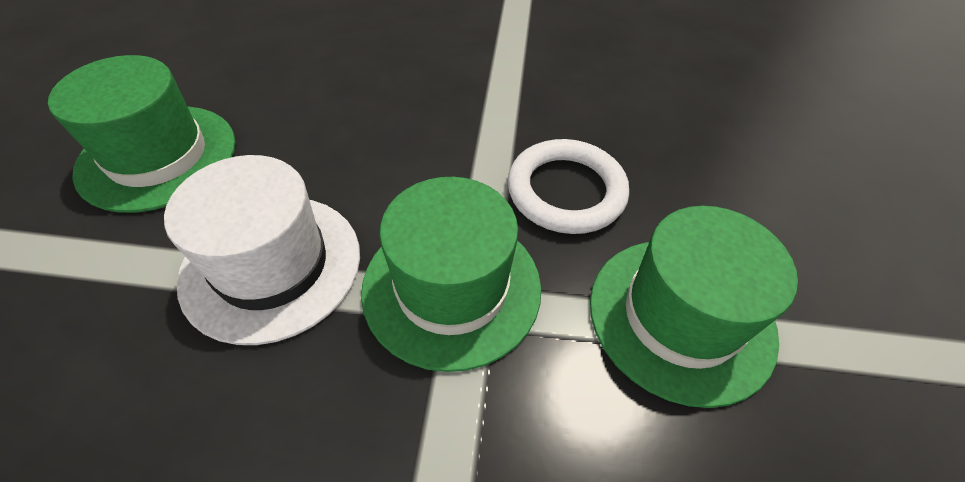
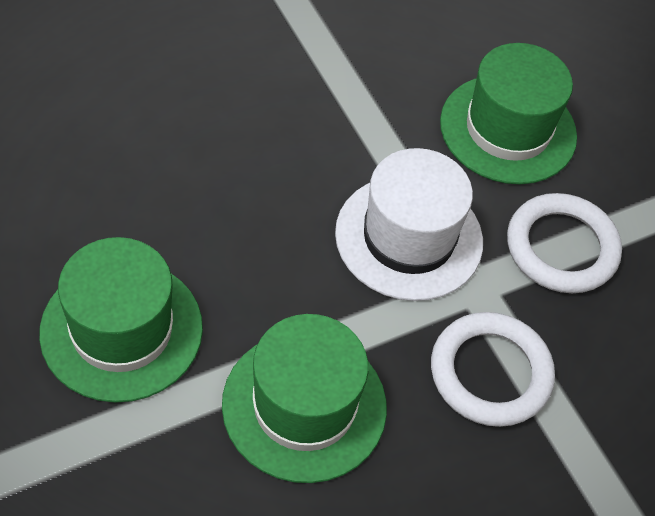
white ring: [508,139,629,234] = 1 -> [431,312,555,427] [507,193,622,293] = 2

